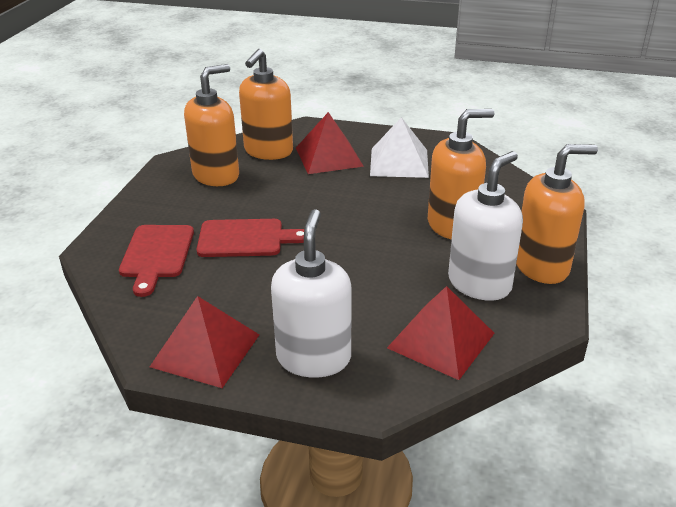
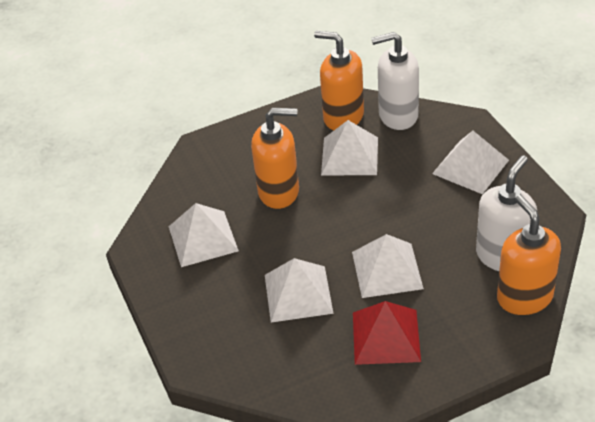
orange soap dispenser: [184,64,239,186] [239,49,293,160] [428,109,494,239] [516,144,598,284] = 4 -> [251,108,299,209] [314,31,364,130] [497,195,561,315] = 3
red cutting board: [119,225,194,297] [197,219,304,257] = 2 -> none = 0
red pyramid: [150,296,259,388] [296,112,364,174] [387,286,495,380] = 3 -> [353,301,421,365] = 1
white pyramid: [370,117,429,178] = 1 -> [169,203,239,267] [265,258,334,323] [321,120,378,175] [352,234,424,298] [432,131,509,194] = 5

